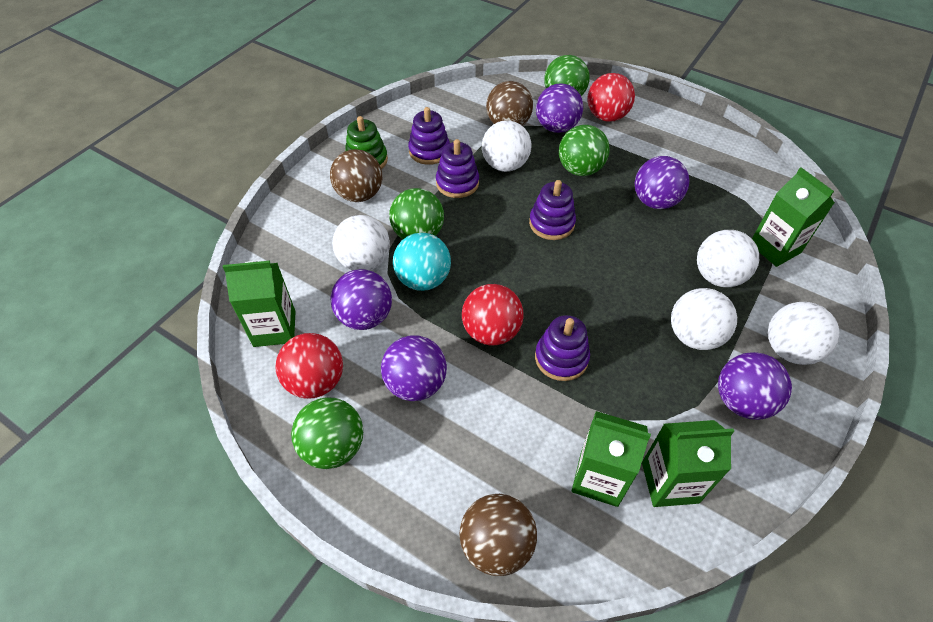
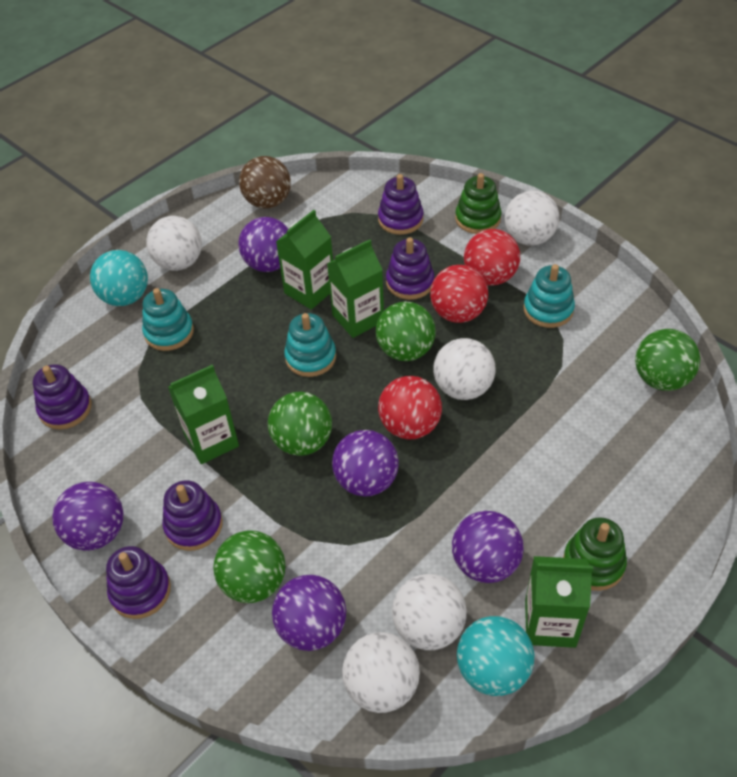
brown ball: [330,149,382,202] [459,494,537,576] [486,81,533,126] = 3 -> [239,156,291,209] = 1
green stacking toy: [345,116,388,169] = 1 -> [455,173,502,234] [563,517,627,591] = 2
purple stacking toy: [408,107,450,165] [436,139,479,198] [529,180,576,240] [535,315,590,381] = 4 -> [33,364,92,430] [106,546,171,619] [162,480,223,551] [378,174,423,235] [386,237,434,300] = 5
turquoise ball: [393,233,451,291] = 1 -> [90,250,148,306] [457,616,534,696] = 2
turquoise stacking toy: none = 0 -> [142,288,194,351] [284,313,336,377] [524,264,575,328] = 3

